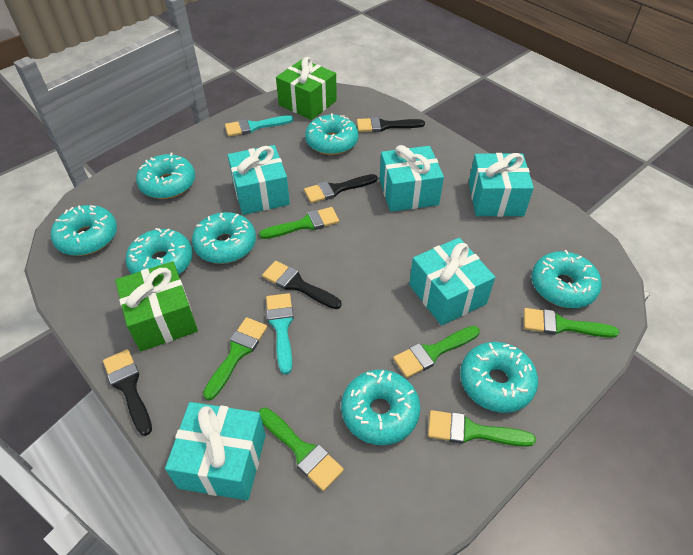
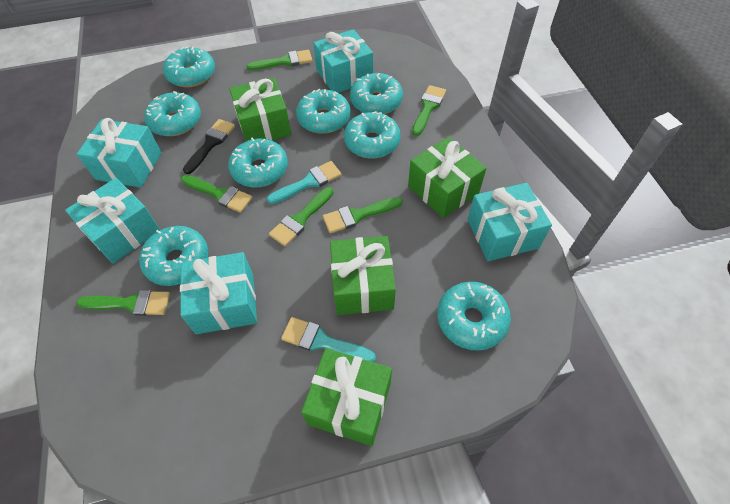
black brush: [103,349,152,436] [262,261,342,309] [304,174,378,203] [357,117,425,132] = 4 -> [183,119,235,174] = 1
green gift: [115,261,198,351] [276,57,337,120] = 2 -> [229,77,291,141] [301,348,392,446] [330,236,396,315] [408,137,487,218] = 4

